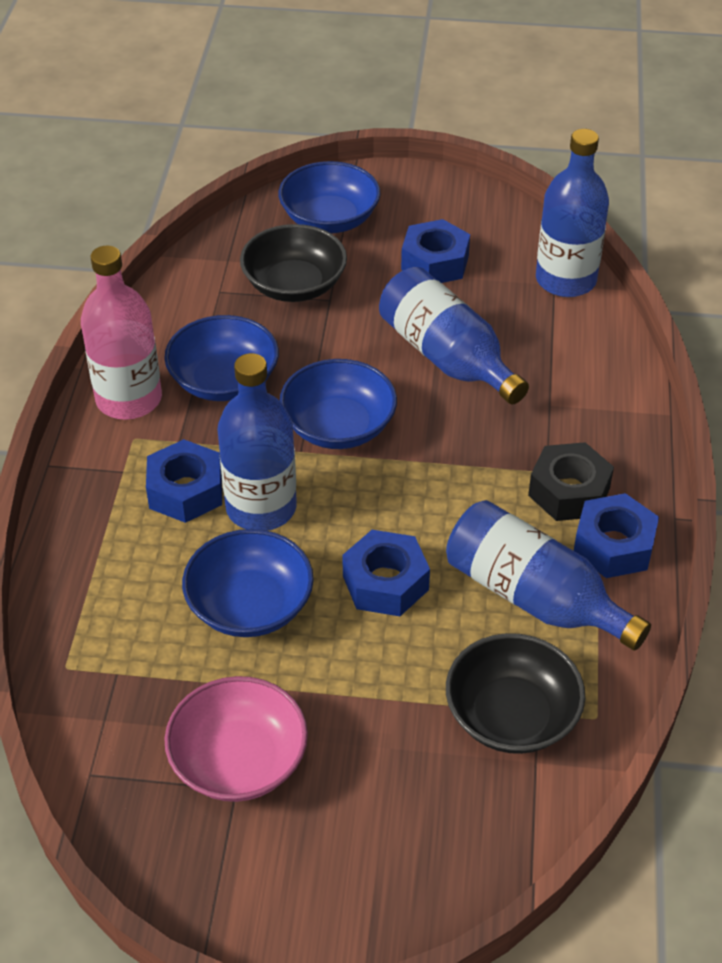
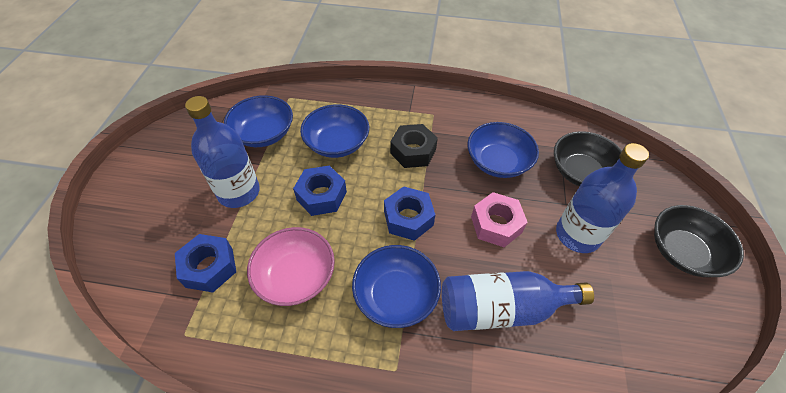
blue bottle: [218,353,297,531] [379,267,529,404] [446,500,651,651] [536,129,609,297] = 4 -> [185,96,260,208] [442,271,594,331] [556,143,649,253] = 3
blue nut: [146,439,222,523] [342,530,430,616] [401,219,470,283] [574,493,659,578] = 4 -> [175,234,236,293] [293,165,347,216] [384,186,435,241] = 3
pink bottle: [81,245,162,420] = 1 -> none = 0
pink nut: none = 0 -> [471,192,528,247] = 1

